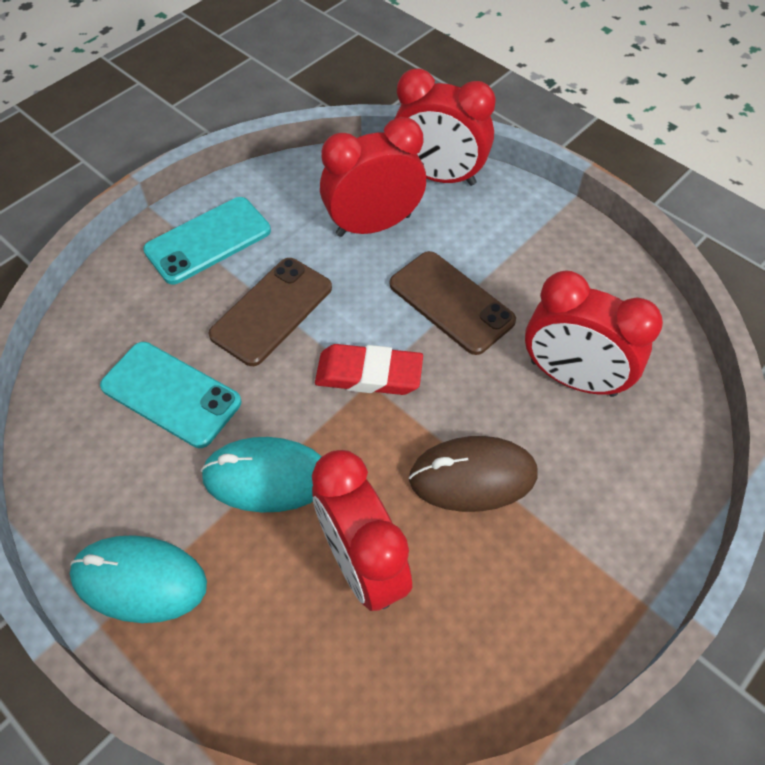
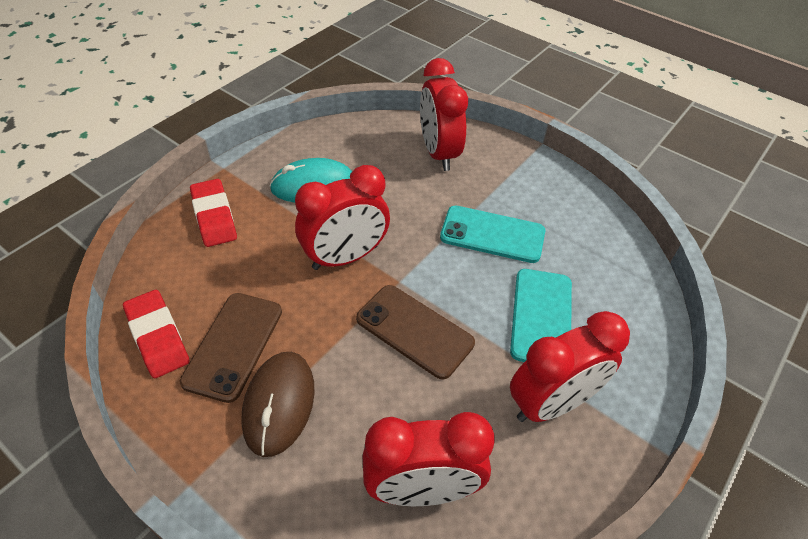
red eraser: [315,344,423,395] = 1 -> [123,290,189,378] [190,179,237,247] = 2
turquoise mouse: [70,535,207,623] [201,437,322,513] = 2 -> [269,158,352,203] = 1

